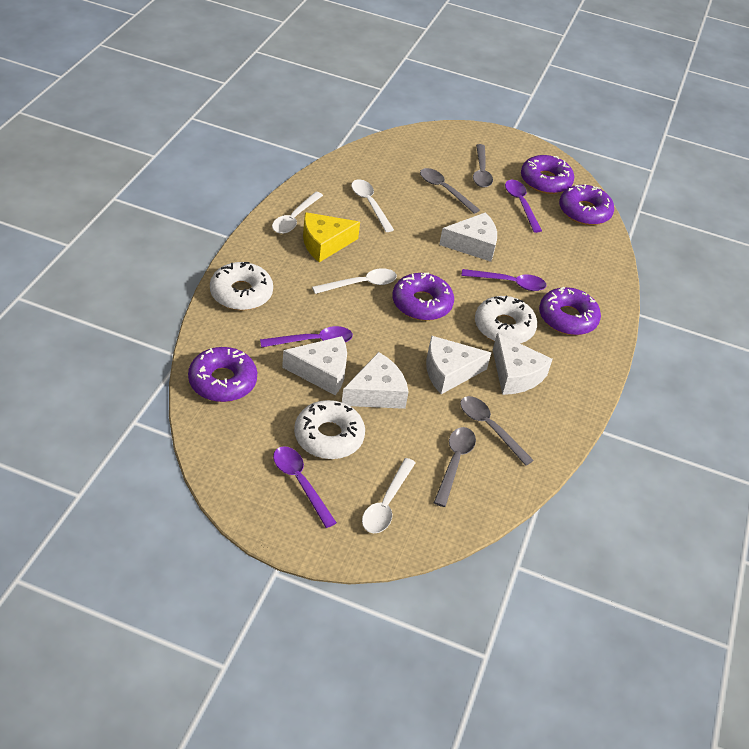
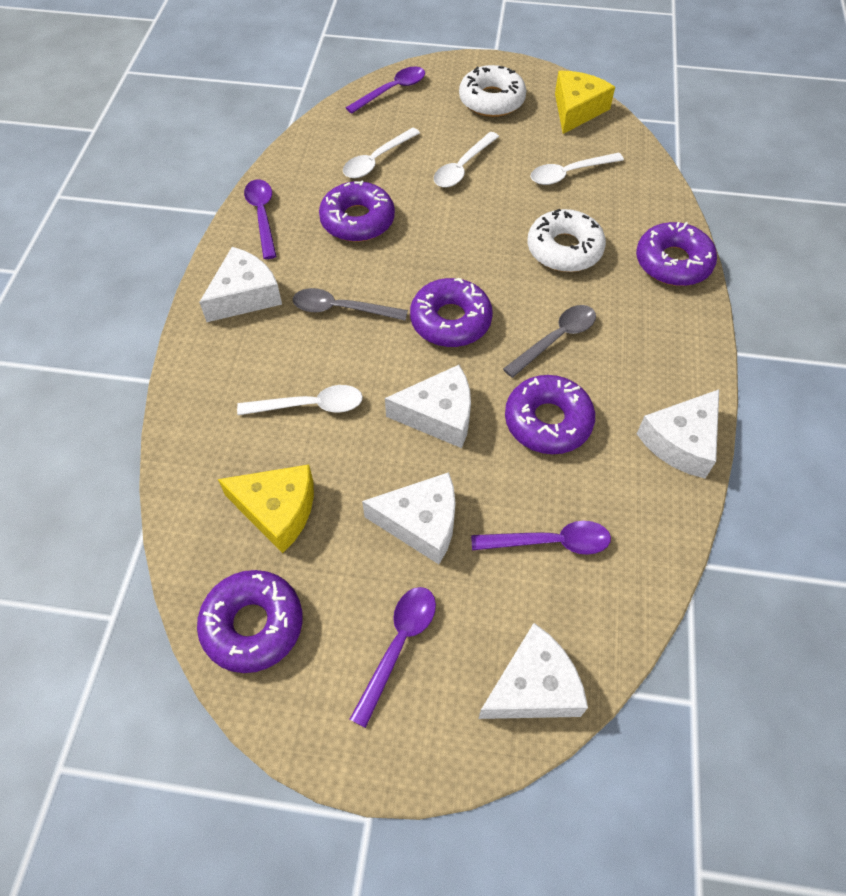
grey spoon: [420,168,480,214] [434,427,476,507] [460,396,534,466] [473,144,493,188] = 4 -> [293,288,408,321] [503,305,596,378] = 2
white donut: [210,262,273,310] [294,400,365,459] [475,296,537,343] = 3 -> [459,65,526,117] [527,209,606,272] = 2
yellow cheese: [303,212,360,262] = 1 -> [218,465,314,553] [555,71,615,134] = 2

